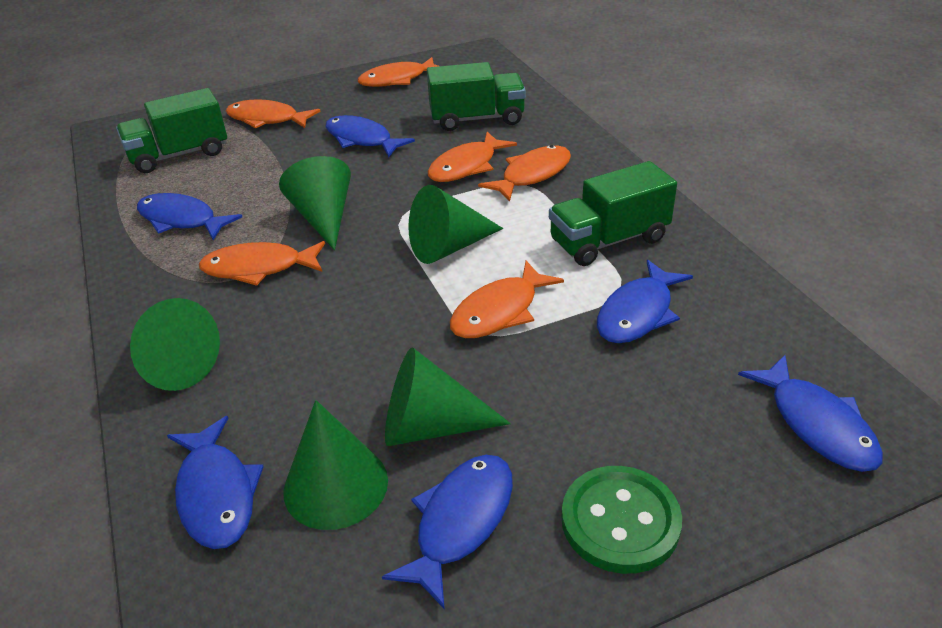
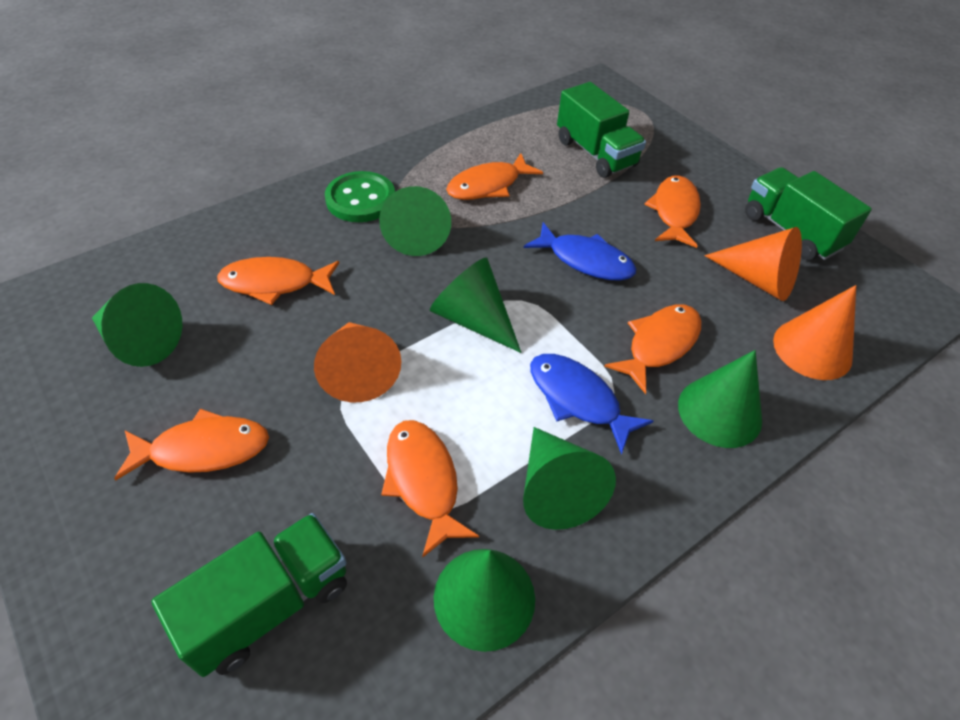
blue fish: [137,193,242,240] [167,416,264,549] [326,115,415,157] [382,455,513,610] [597,260,693,343] [738,355,883,472] = 6 -> [524,222,636,281] [530,354,653,455] = 2
green cone: [130,298,220,391] [279,156,351,250] [283,400,388,530] [385,347,511,446] [408,185,503,264] = 5 -> [92,283,182,367] [379,186,451,256] [430,258,521,353] [434,549,535,652] [523,427,616,530] [678,350,762,448] = 6
orange cone: none = 0 -> [314,322,402,402] [705,227,802,301] [773,285,856,380] = 3

